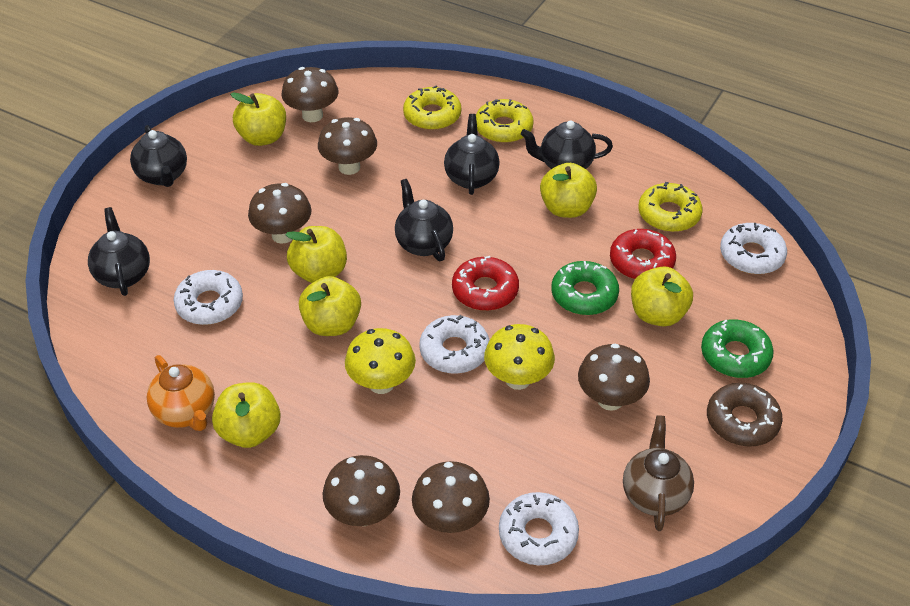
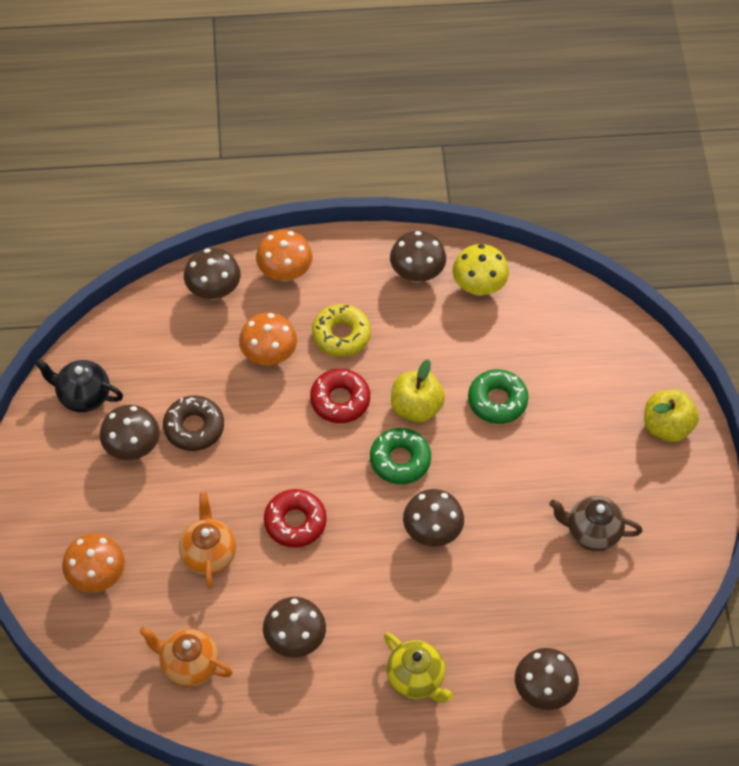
black teapot: [88,207,150,296] [130,125,187,187] [395,179,453,261] [444,114,500,195] [521,120,613,169] = 5 -> [35,359,123,412] = 1
orange mushroom: none = 0 -> [62,534,125,593] [239,312,297,365] [256,230,313,282] = 3
orange teapot: [147,355,215,431] = 1 -> [139,627,233,687] [179,492,236,589] = 2
white donut: [174,270,243,325] [419,315,489,374] [499,492,579,565] [720,223,787,274] = 4 -> none = 0
yellow apple: [212,382,281,448] [230,92,286,146] [285,226,347,283] [299,276,361,336] [540,163,597,218] [631,266,693,327] = 6 -> [391,359,445,423] [644,390,699,442] = 2
yellow donut: [403,85,461,130] [476,99,534,143] [638,182,703,232] = 3 -> [312,304,371,357] = 1
yellow mushroom: [345,328,416,394] [484,324,555,390] = 2 -> [453,244,509,296] = 1
yellow teapot: none = 0 -> [384,633,454,703] = 1

